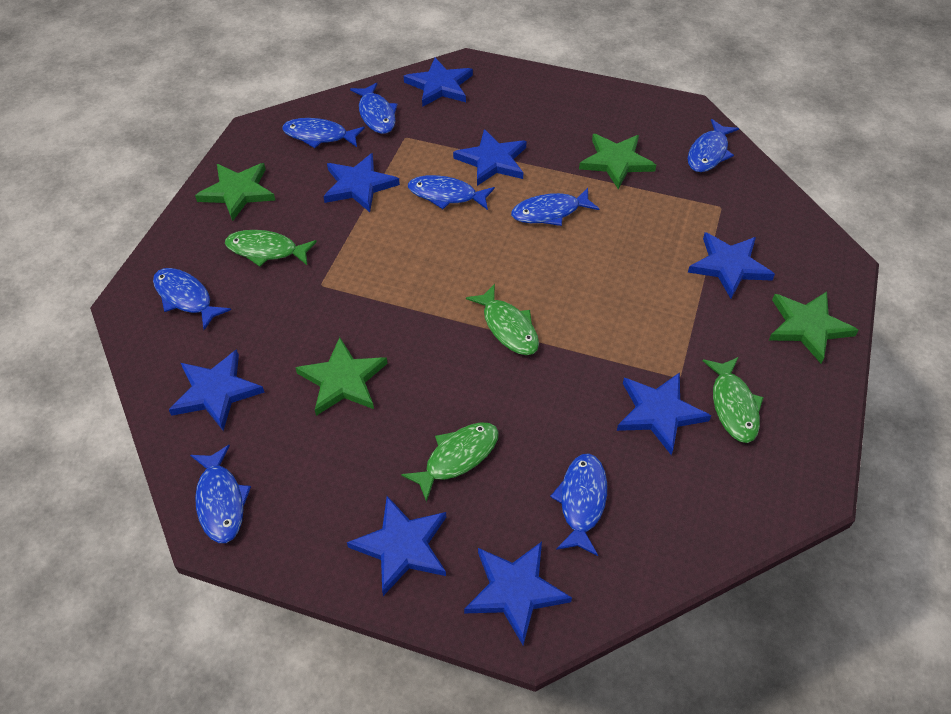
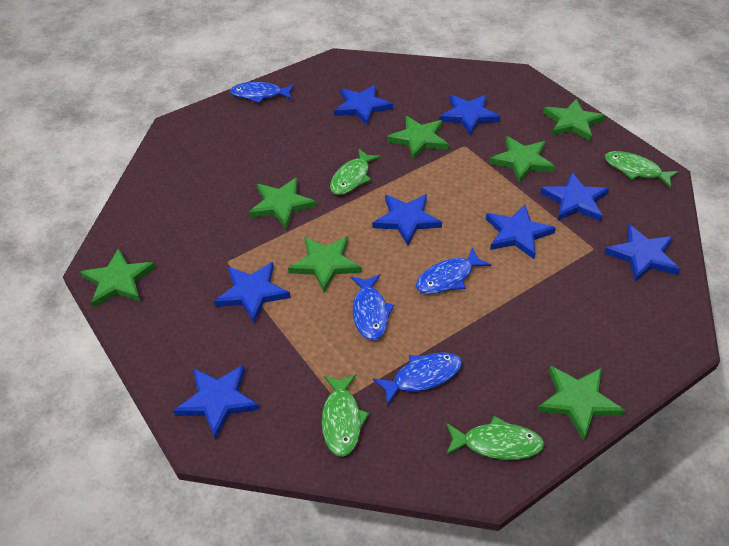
blue fish: [153,268,231,330] [190,445,251,543] [282,118,365,148] [350,82,398,134] [408,175,495,210] [511,188,599,226] [550,453,607,556] [688,119,739,172] = 8 -> [230,82,295,103] [351,274,394,340] [373,353,462,405] [416,247,491,294] = 4
green star: [195,163,276,221] [295,337,388,416] [579,134,656,189] [769,292,858,363] = 4 -> [80,248,156,308] [249,178,316,229] [288,236,361,293] [387,116,449,160] [489,136,555,183] [537,366,626,441] [543,99,606,141] = 7

